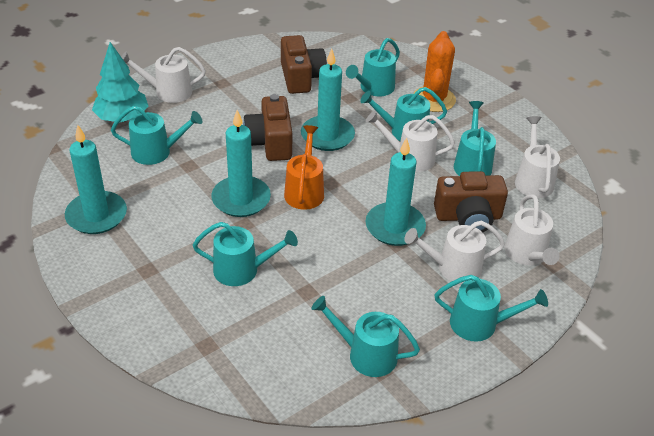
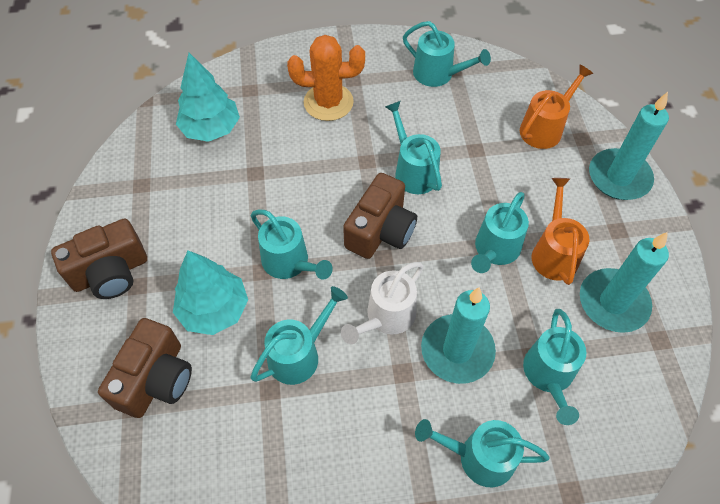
orange watering can: [284,125,324,210] = 1 -> [520,65,593,149] [532,178,590,285] = 2
turquoise candle: [65,125,127,234] [211,110,271,217] [301,49,355,151] [366,138,426,246] = 4 -> [421,287,496,384] [580,232,669,333] [589,92,669,200] = 3
turquoise tree: [92,42,148,122] = 1 -> [173,250,248,335] [176,53,240,142] = 2
white watering can: [122,47,206,103] [366,111,455,172] [404,221,505,284] [504,194,559,265] [515,116,560,198] = 5 -> [341,262,424,344] = 1

